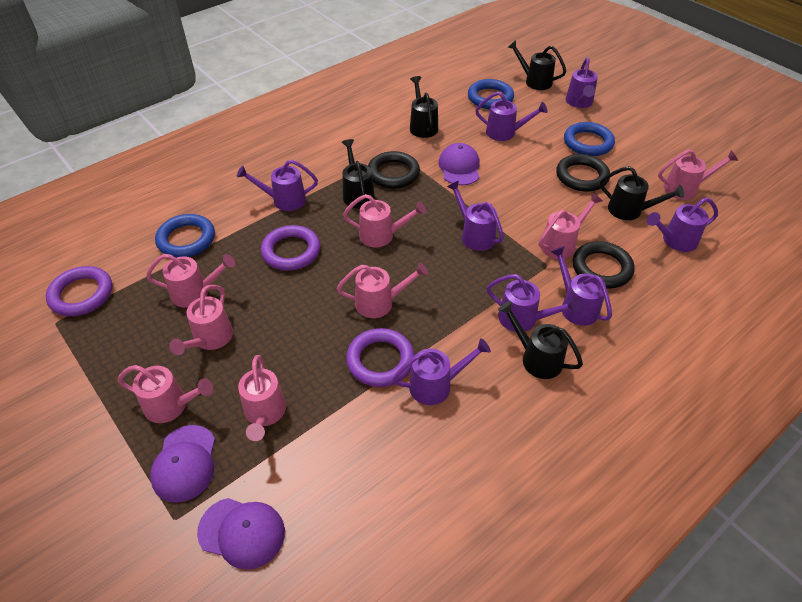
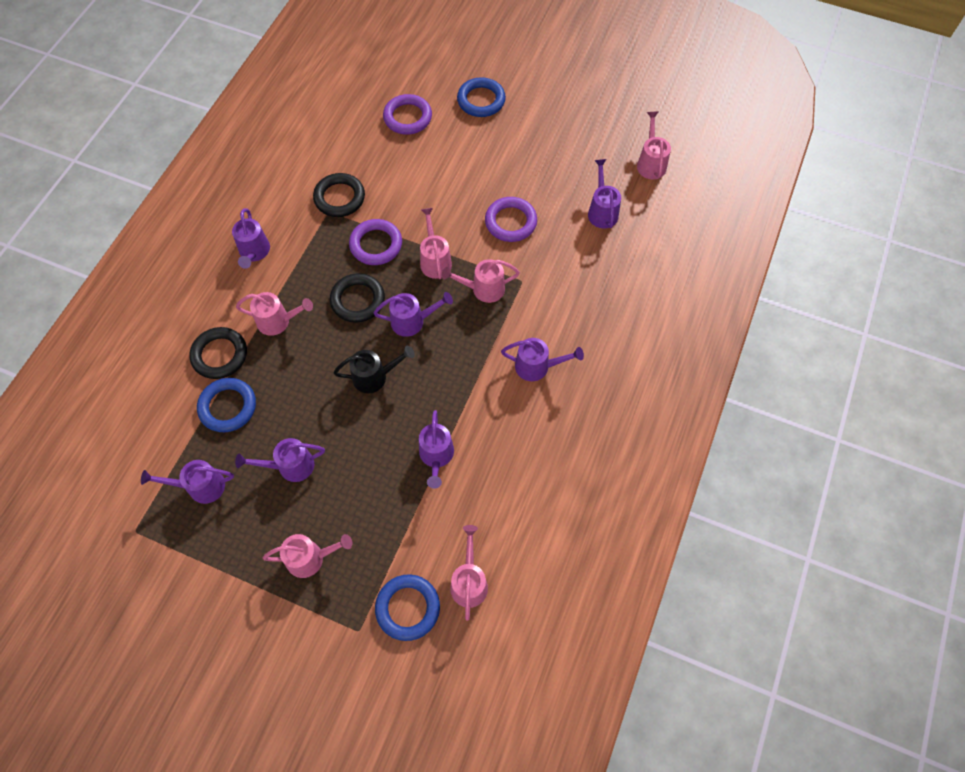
black watering can: [342,139,375,208] [410,76,438,138] [498,301,583,379] [508,40,566,90] [600,166,684,220] = 5 -> [334,346,415,393] = 1
pink watering can: [118,365,213,423] [146,254,235,308] [169,285,233,355] [238,355,286,441] [337,262,428,318] [343,194,426,247] [539,193,603,259] [658,149,738,200] = 8 -> [236,292,313,336] [263,534,352,578] [420,208,452,279] [442,259,520,303] [450,525,488,621] [637,112,671,179] = 6
purple cap: [150,425,215,503] [197,498,285,570] [439,143,480,185] = 3 -> none = 0
purple watering can: [237,160,318,211] [392,338,491,405] [447,181,504,251] [475,92,548,141] [486,274,580,332] [550,246,612,326] [566,57,598,108] [647,197,718,252] = 8 -> [141,460,234,504] [232,208,270,269] [235,438,325,482] [373,292,453,337] [419,410,454,489] [501,338,584,381] [588,159,621,228] = 7

